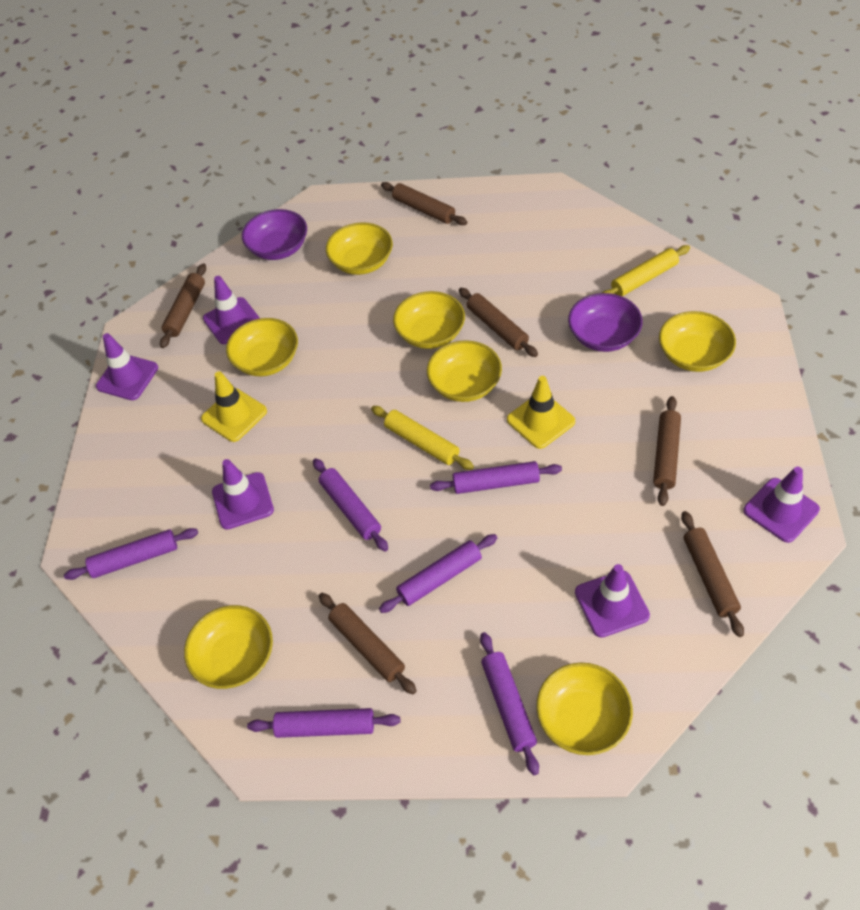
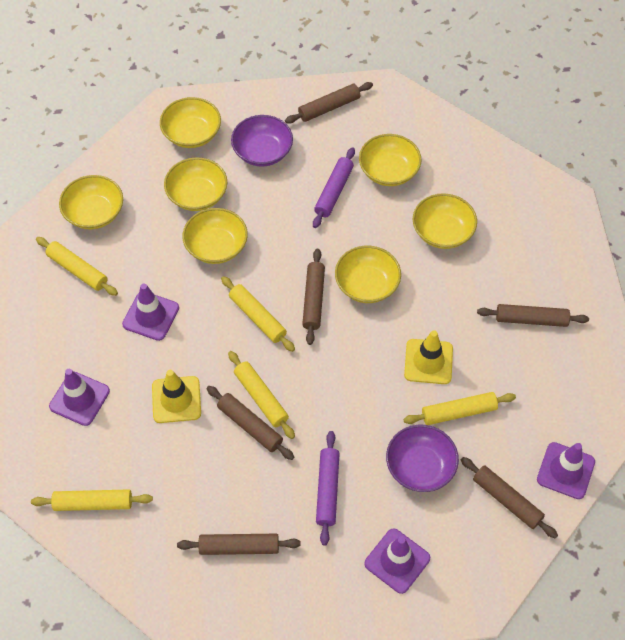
purple rolling pin: [64,528,198,580] [247,708,400,738] [313,458,388,551] [379,534,497,613] [430,461,562,494] [480,632,539,775] = 6 -> [313,147,355,228] [316,431,340,546] = 2
purple traffic cone: [96,333,158,400] [203,276,260,344] [212,459,274,530] [575,564,650,638] [743,467,820,543] = 5 -> [49,369,110,426] [122,283,179,341] [364,529,430,594] [537,442,595,499] = 4
yellow rolling pin: [371,406,474,470] [602,245,690,296] = 2 -> [31,489,153,511] [36,237,118,296] [221,276,295,352] [228,351,295,439] [404,392,516,425] = 5

